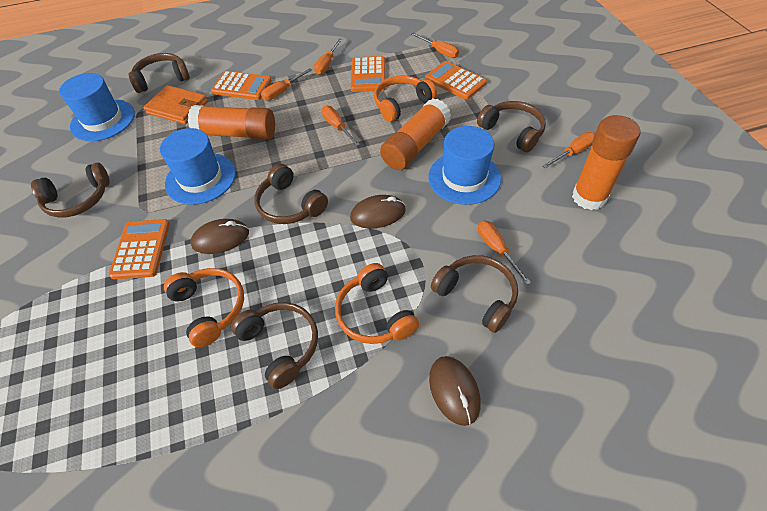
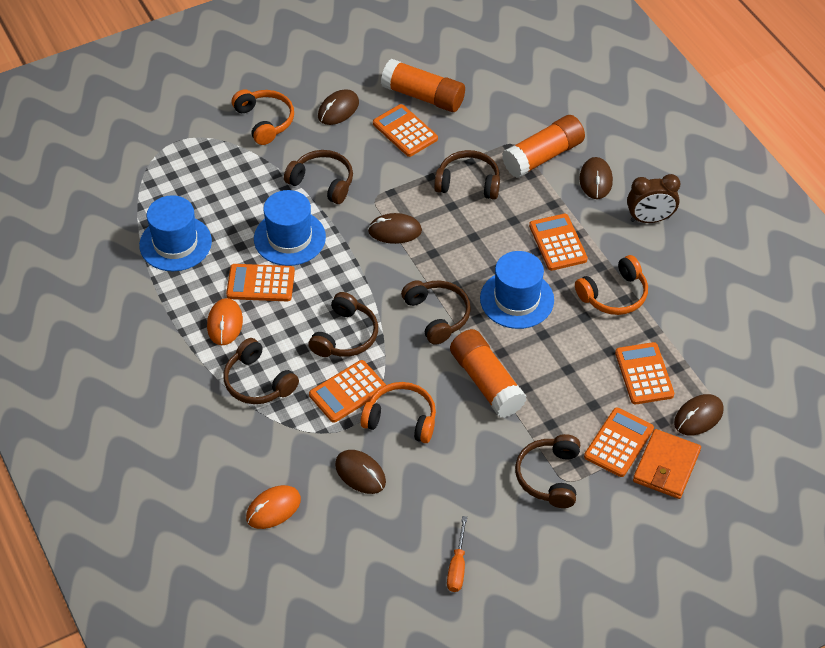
brown clock: none = 0 -> [627,174,681,223] = 1
brown mouse: [190,219,249,254] [350,195,406,229] [429,356,481,426] = 3 -> [318,89,359,125] [335,450,386,494] [368,213,422,244] [579,157,613,199] [674,394,724,435] = 5
orange calculator: [109,219,170,279] [211,71,272,100] [351,56,386,92] [425,61,487,100] = 4 -> [226,264,295,301] [309,360,386,423] [373,104,438,157] [529,214,588,271] [584,408,654,477] [615,342,674,404] = 6
orange mouse: none = 0 -> [207,298,243,345] [246,485,301,529] = 2
orange screwdriver: [261,68,312,101] [314,38,342,75] [322,106,360,146] [411,33,459,58] [478,221,531,285] [542,132,595,168] = 6 -> [447,516,467,592] = 1

